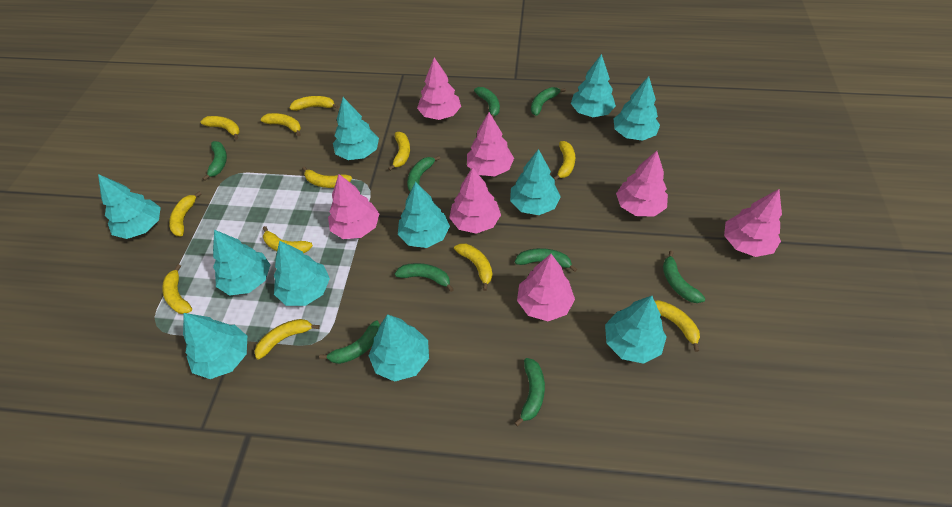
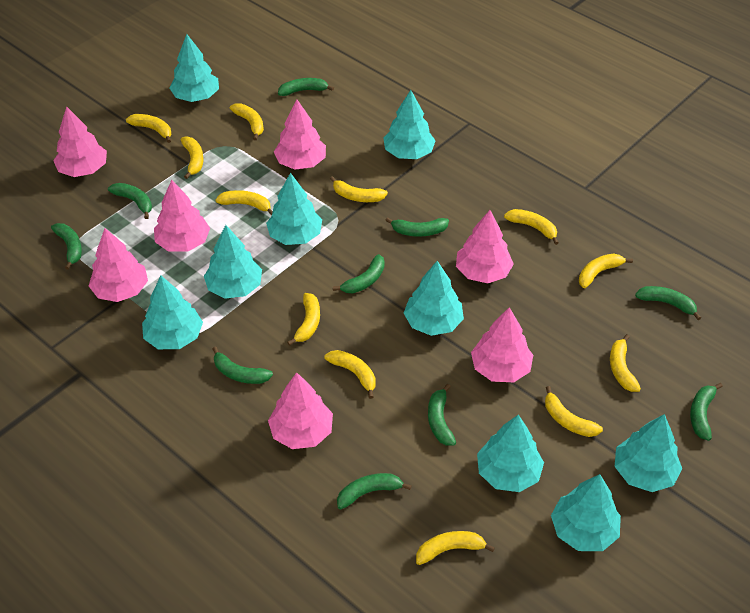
green banana: [202,141,227,181] [319,320,380,364] [395,263,454,292] [407,156,441,191] [474,87,500,117] [514,358,545,426] [515,248,577,272] [531,87,566,116] [663,251,705,303] = 9 -> [51,223,82,270] [108,183,152,219] [213,346,273,384] [278,78,334,96] [333,254,385,293] [337,473,412,509] [385,217,449,236] [428,384,456,446] [635,286,701,320] [690,383,723,441] = 10
turquoise tree: [98,174,161,239] [183,313,247,379] [213,230,270,296] [274,240,330,306] [333,97,379,160] [368,314,429,382] [398,182,450,248] [510,149,561,215] [571,54,616,117] [605,296,667,364] [613,76,660,141] = 11 -> [142,276,203,349] [169,34,219,102] [204,225,262,299] [266,173,322,245] [383,90,436,159] [404,261,464,336] [477,415,544,492] [551,474,621,551] [615,414,682,492] = 9

